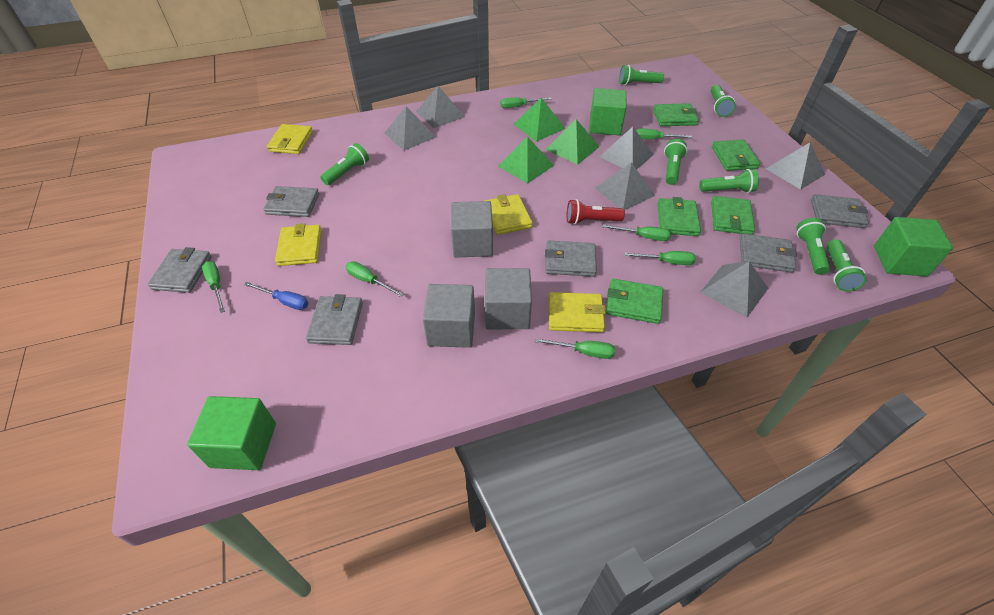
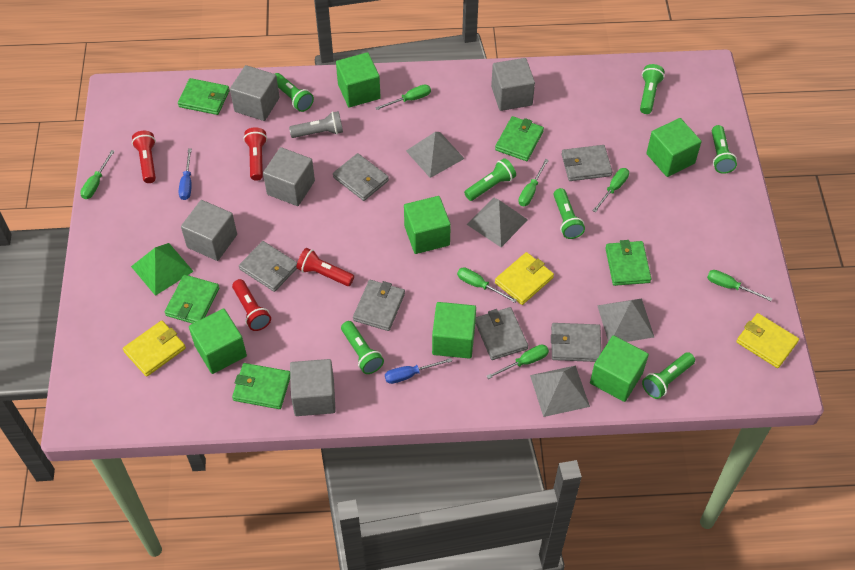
blue screwdriver: [244,282,309,310] = 1 -> [179,149,192,200] [385,358,452,384] = 2
green cube: [187,396,276,470] [589,88,627,135] [874,217,953,276] = 3 -> [189,308,247,374] [336,52,381,107] [404,196,451,254] [432,302,476,359] [590,335,649,402] [646,118,702,177] = 6
green pyramid: [498,136,554,184] [514,98,565,141] [546,119,599,165] = 3 -> [131,243,194,296] = 1
grey cube: [423,284,475,348] [451,201,493,258] [485,268,532,329] = 3 -> [181,200,237,261] [230,65,280,121] [263,147,315,206] [290,359,336,416] [491,58,535,111] = 5
grey flashlight: none = 0 -> [289,111,343,138] = 1
grey pyramid: [385,106,436,151] [416,86,465,128] [595,162,655,210] [599,127,654,169] [700,261,768,317] [766,142,825,190] = 6 -> [406,132,465,178] [466,197,528,247] [530,366,590,417] [597,298,654,342] = 4
red flashlight: [567,199,625,225] = 1 -> [132,131,156,183] [232,279,271,331] [244,127,267,181] [297,248,354,286] = 4
yellow wallet: [267,124,313,154] [275,223,322,266] [485,194,533,235] [549,292,606,332] = 4 -> [123,321,186,377] [495,252,554,305] [736,313,799,368] = 3

